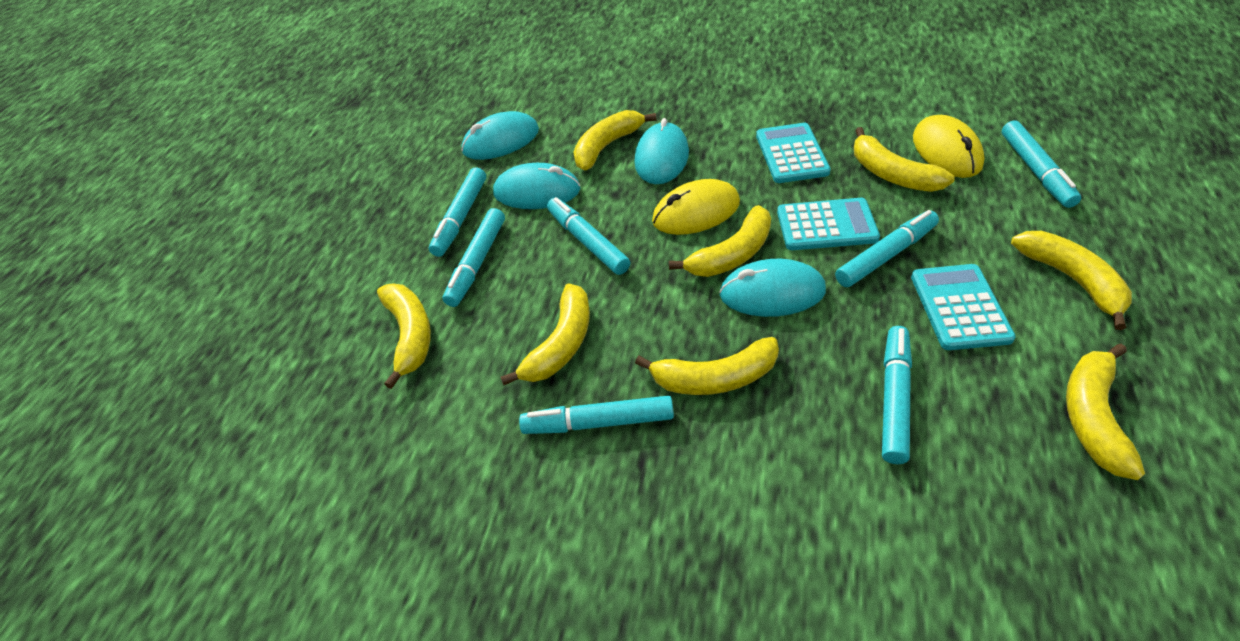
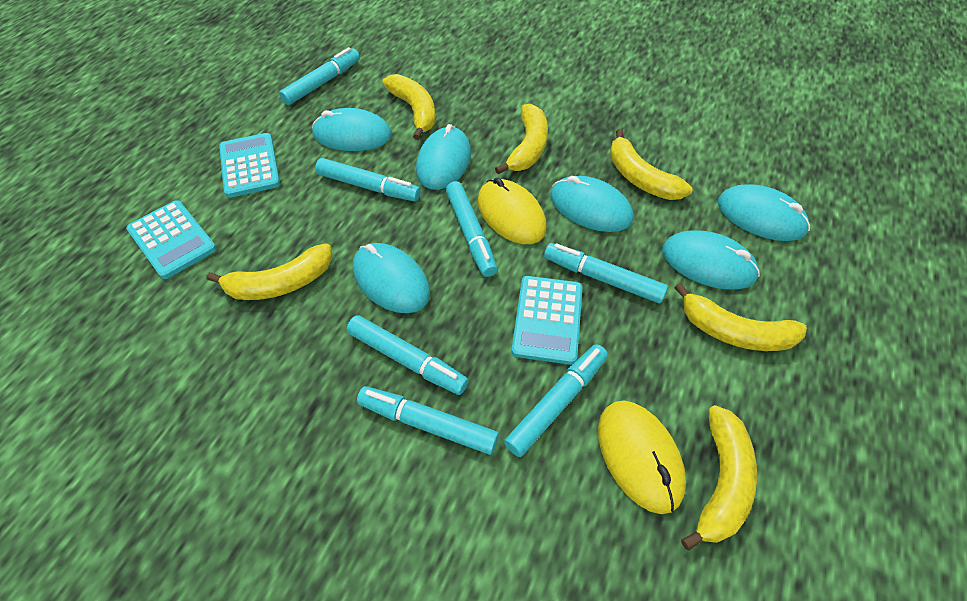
turquoise mouse: [461,111,539,160] [493,163,580,209] [634,118,689,184] [719,259,826,317] = 4 -> [312,108,392,151] [353,243,430,313] [416,124,471,190] [550,176,633,232] [662,230,760,289] [717,184,810,241] = 6
yellow banana: [377,283,431,389] [501,283,590,385] [574,110,656,170] [635,337,779,395] [669,205,771,277] [854,127,955,192] [1011,231,1132,330] [1066,344,1145,480] = 8 -> [206,243,332,300] [382,74,435,140] [495,104,548,174] [610,129,693,200] [674,283,807,351] [681,405,757,551] = 6

